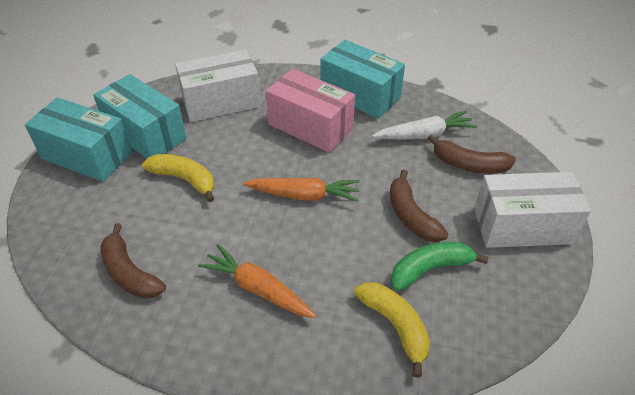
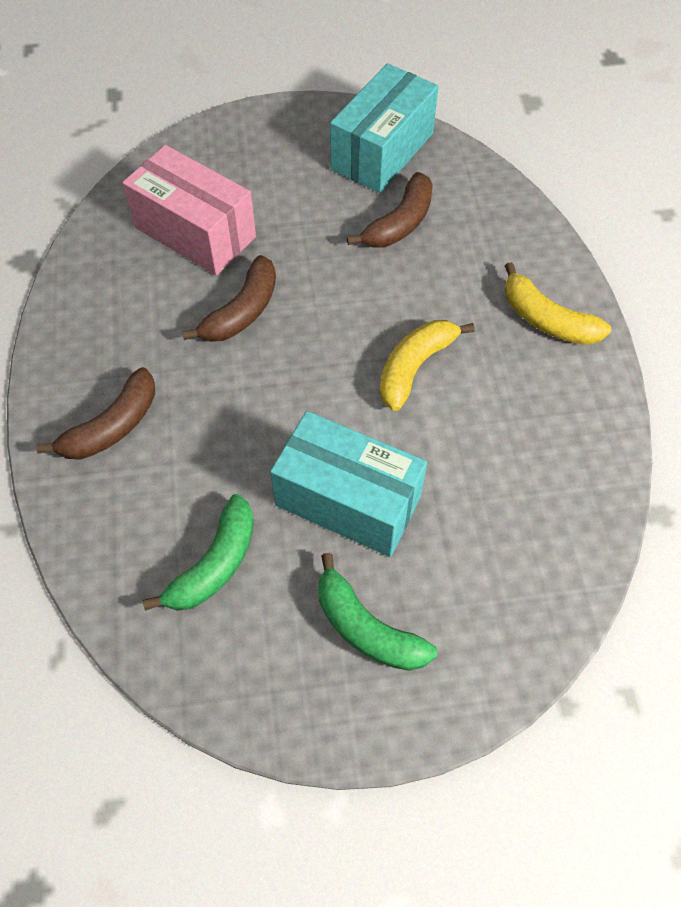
green banana: [391,242,489,291] = 1 -> [143,494,254,611] [318,553,437,671] = 2
orange carrot: [198,244,316,318] [243,178,360,202] = 2 -> none = 0
turquoise box: [25,97,132,182] [93,74,187,158] [320,40,405,119] = 3 -> [270,411,427,557] [330,63,438,193] = 2
white box: [175,49,261,122] [474,172,591,248] = 2 -> none = 0
white carrot: [372,111,477,140] = 1 -> none = 0

